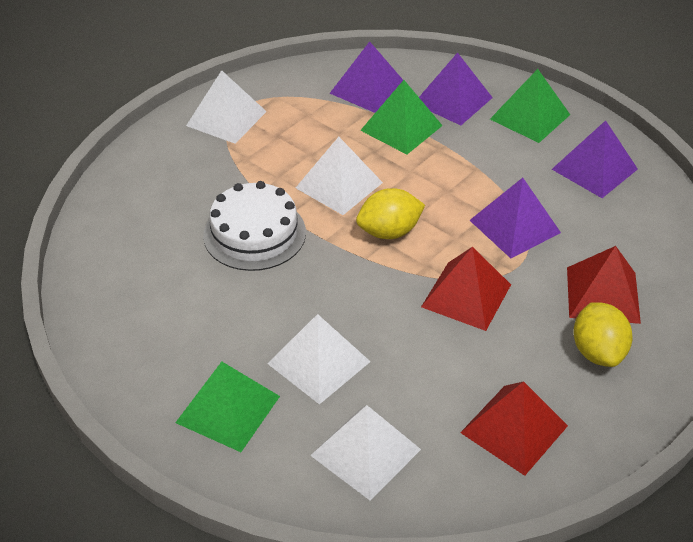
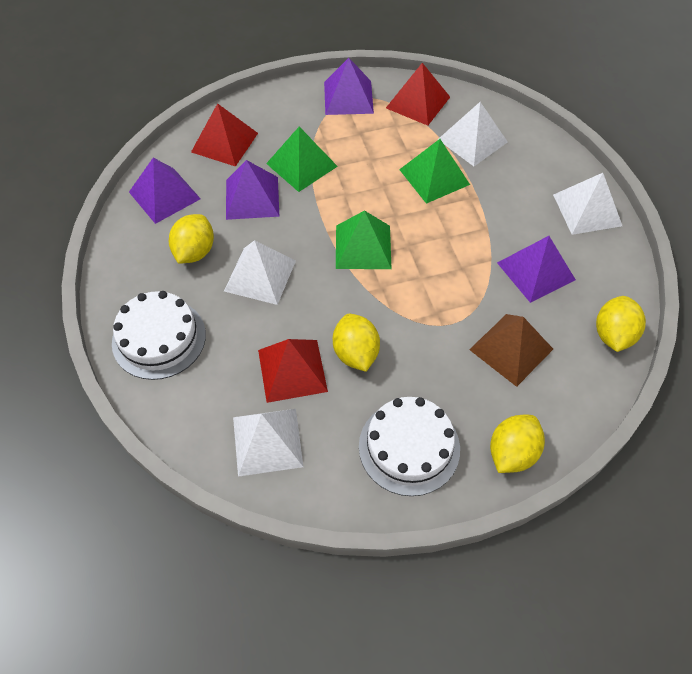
brown pyramid: none = 0 -> [469,314,553,387] = 1
white cake: [203,181,306,271] = 1 -> [112,291,206,380] [359,397,460,496] = 2
yellow lemon: [356,188,425,239] [573,302,633,367] = 2 -> [169,214,214,264] [333,314,380,372] [490,415,545,473] [596,296,646,352] = 4

